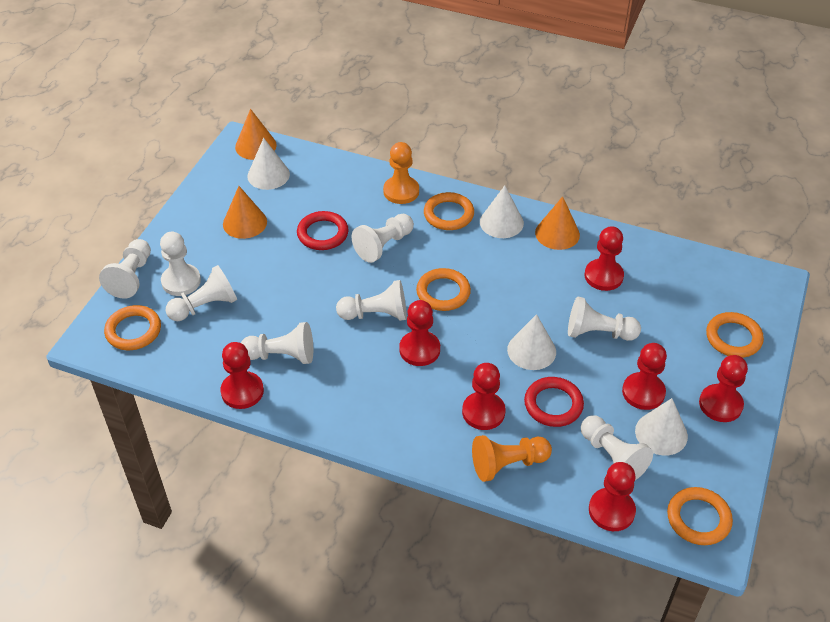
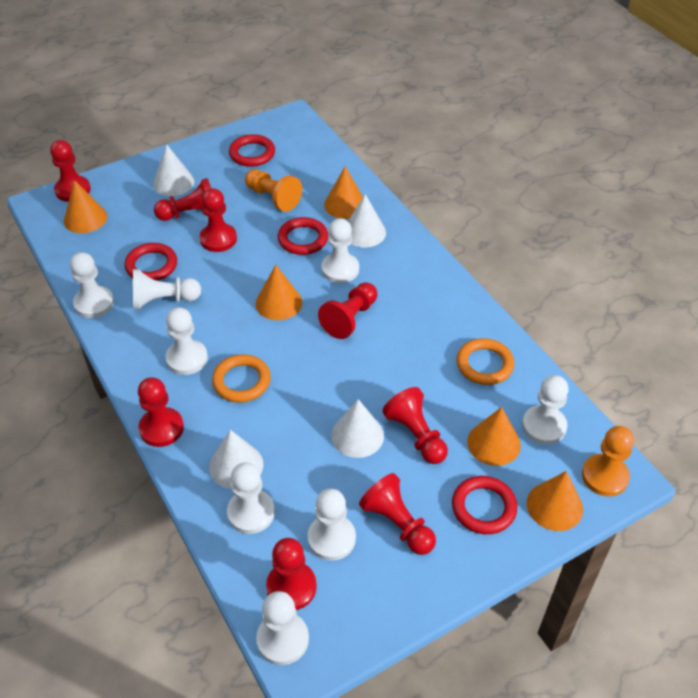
orange cone: [223,186,267,239] [235,109,277,160] [535,196,580,250] = 3 -> [64,180,107,233] [256,265,302,320] [324,167,363,219] [467,407,521,466] [527,471,583,531] = 5
orange ring: [104,305,161,350] [416,268,471,311] [424,192,474,230] [667,487,733,545] [706,312,764,358] = 5 -> [212,354,271,402] [457,338,514,385] = 2
red pawn: [221,342,264,409] [399,300,440,366] [462,363,506,430] [585,226,624,291] [589,462,636,531] [622,343,667,410] [699,355,748,422] = 7 -> [50,140,91,202] [138,377,184,447] [154,178,211,221] [200,188,237,252] [266,538,317,610] [318,282,377,339] [359,473,436,555] [383,387,448,464] = 8
red ring: [297,211,349,250] [524,377,584,427] = 2 -> [124,243,177,281] [229,134,275,167] [278,217,328,255] [452,476,517,534] = 4

